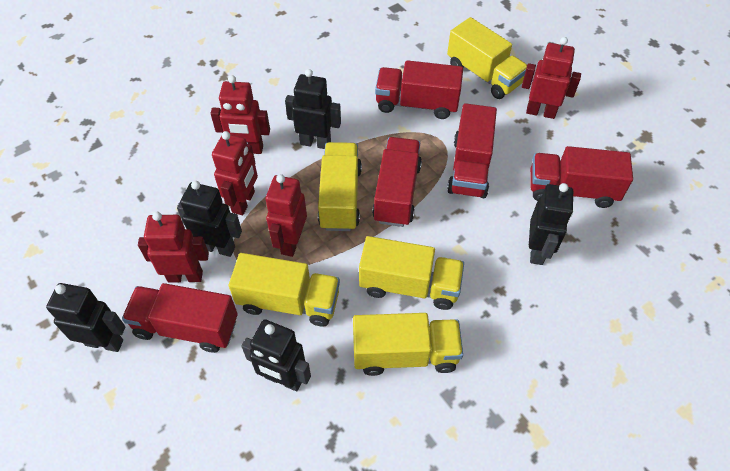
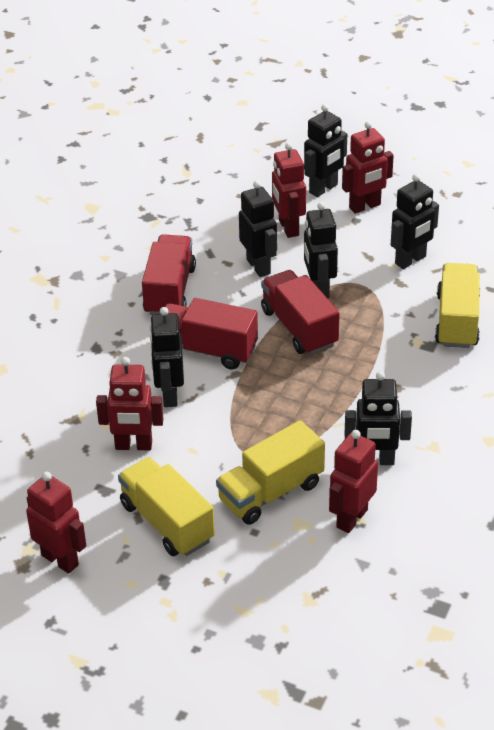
black robot: [46,283,125,352] [177,181,242,257] [241,319,311,391] [285,69,341,149] [529,183,573,265] = 5 -> [150,307,184,407] [239,180,277,277] [304,104,347,197] [304,202,338,298] [345,371,412,465] [391,174,439,269] = 6
red truck: [122,283,238,353] [372,137,422,227] [375,60,463,119] [447,103,497,198] [530,146,633,208] = 5 -> [142,234,196,315] [165,298,258,369] [261,270,340,355] = 3
yellow truck: [229,253,340,327] [318,142,362,231] [353,313,463,376] [359,236,464,310] [447,17,527,99] = 5 -> [118,457,215,556] [216,420,325,525] [435,263,480,348] = 3

